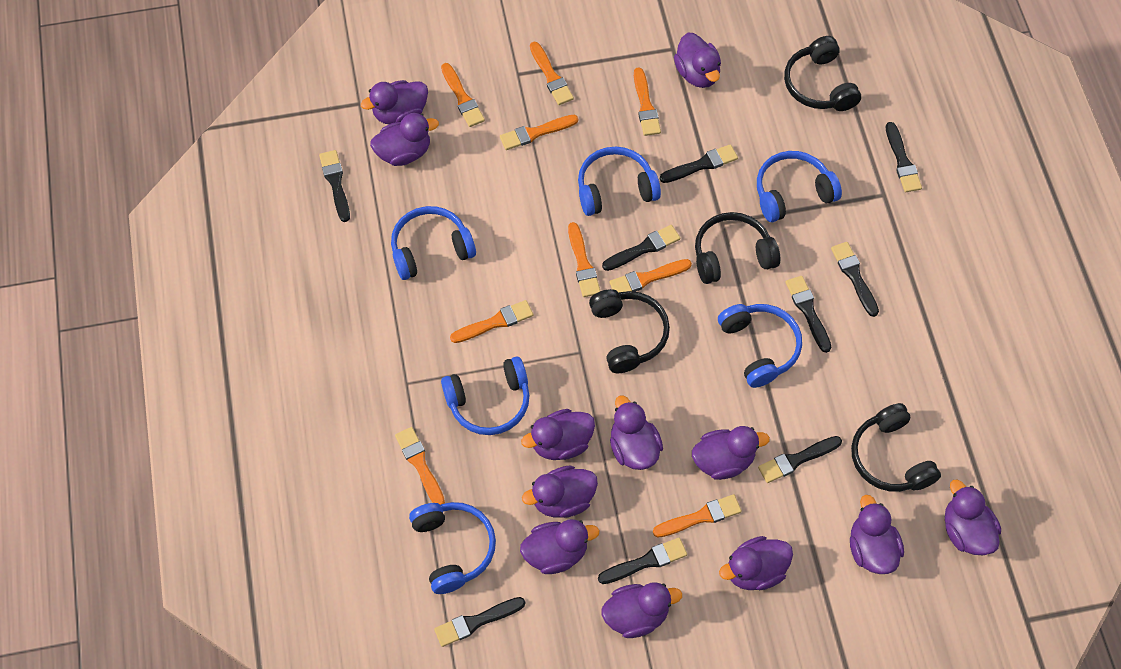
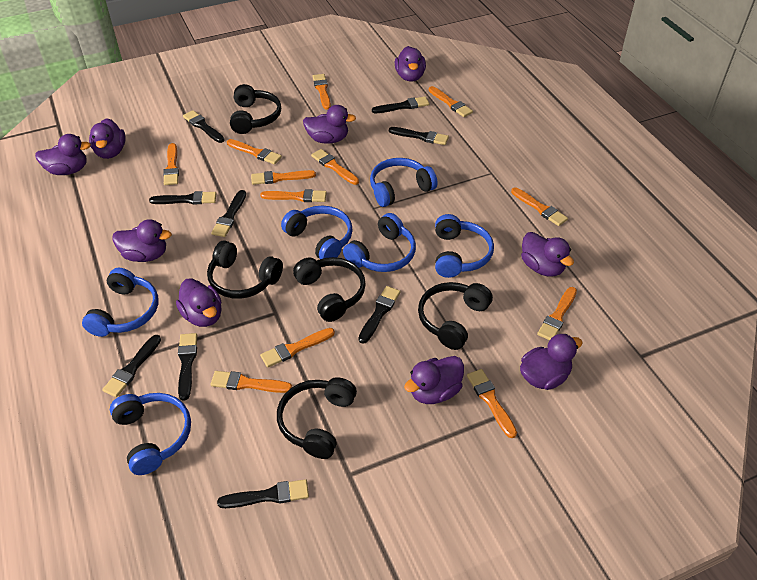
black headphones: [589,289,670,373] [695,212,780,284] [784,36,861,111] [851,403,941,492] = 4 -> [207,240,283,299] [230,84,281,134] [277,377,357,459] [293,257,366,322] [418,282,493,350] = 5
orange brush: [395,427,445,505] [441,63,485,127] [450,300,533,343] [500,115,578,150] [530,42,574,105] [568,222,600,297] [609,259,692,293] [634,67,661,136] [653,494,742,538] = 9 -> [163,143,179,185] [211,371,292,393] [227,139,282,164] [251,170,316,185] [260,189,327,202] [260,328,335,367] [311,149,359,185] [313,74,331,110] [429,86,473,117] [467,369,517,438] [511,188,568,226] [537,287,577,340] = 12
purple duck: [361,80,428,124] [370,113,439,166] [520,519,600,574] [521,409,595,460] [522,465,598,518] [602,582,682,638] [610,395,663,470] [674,33,721,88] [692,426,770,480] [719,536,793,590] [850,495,904,574] [945,480,1001,555] = 12 -> [35,134,91,175] [89,118,126,159] [113,219,172,262] [176,278,222,327] [303,105,356,144] [395,46,426,82] [404,356,464,404] [520,334,583,390] [521,232,574,276] = 9

